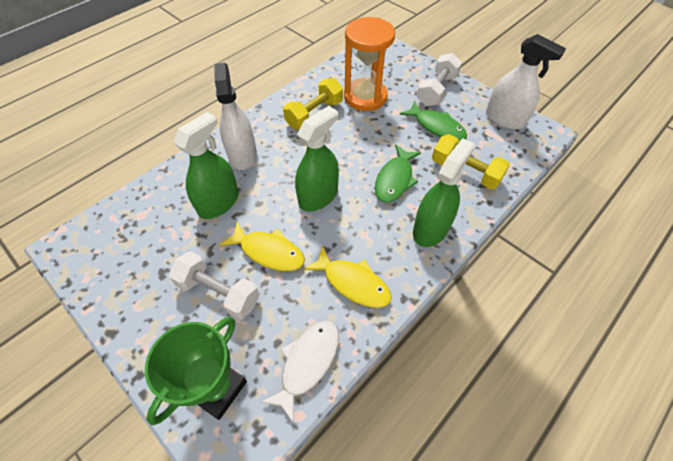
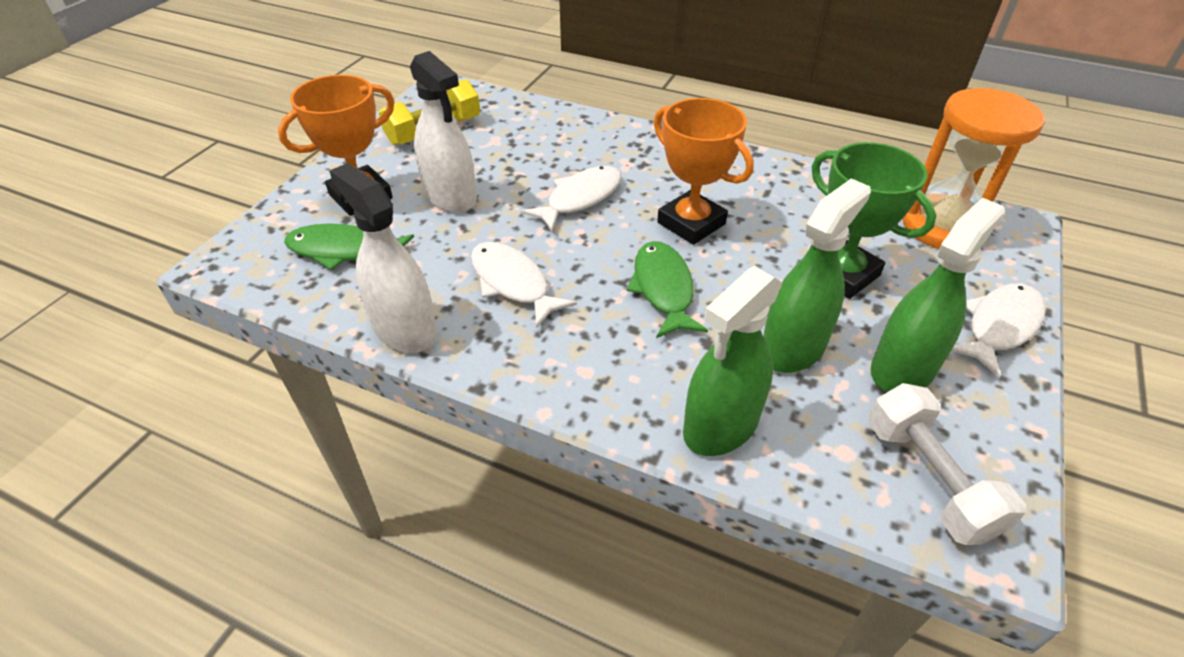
orange trophy: none = 0 -> [278,75,395,216] [654,98,754,245] = 2
white dumbbell: [169,251,260,320] [417,53,462,106] = 2 -> [868,383,1026,545] = 1
white fish: [261,320,339,424] = 1 -> [471,242,577,328] [521,166,621,231] [951,283,1046,378] = 3
yellow dumbbell: [283,78,343,129] [432,134,510,189] = 2 -> [379,79,480,146] = 1
yellow fish: [220,221,305,271] [304,246,392,308] = 2 -> none = 0

